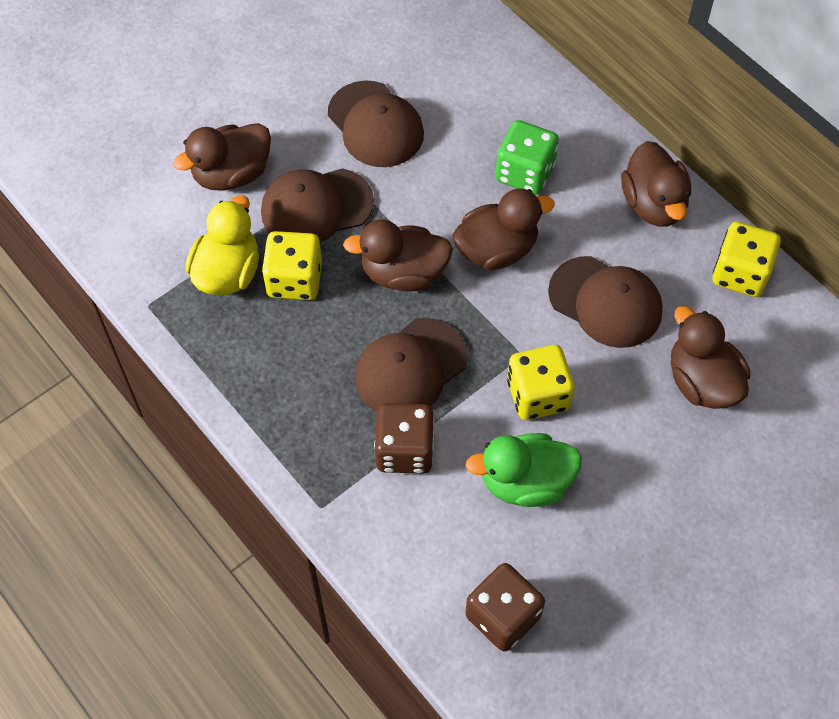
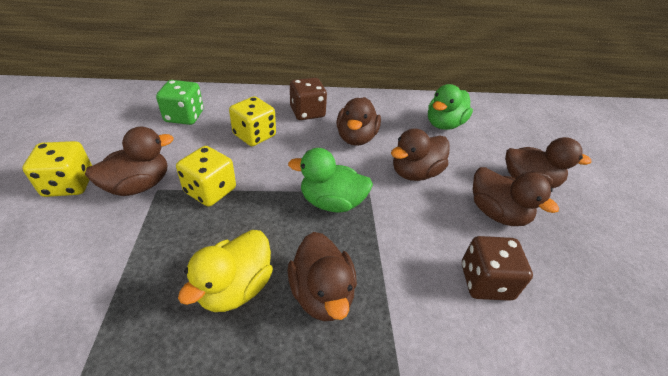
brown cap: [261,168,374,243] [328,80,424,167] [355,318,468,412] [548,256,663,348] = 4 -> none = 0
brown duck: [173,123,271,191] [343,219,453,291] [453,188,555,270] [621,141,691,227] [671,306,750,409] = 5 -> [85,127,174,196] [287,232,357,321] [336,97,381,146] [391,128,450,181] [473,167,559,226] [505,137,591,188] = 6
green duck: [466,433,582,507] = 1 -> [288,148,373,213] [428,84,473,130] = 2

